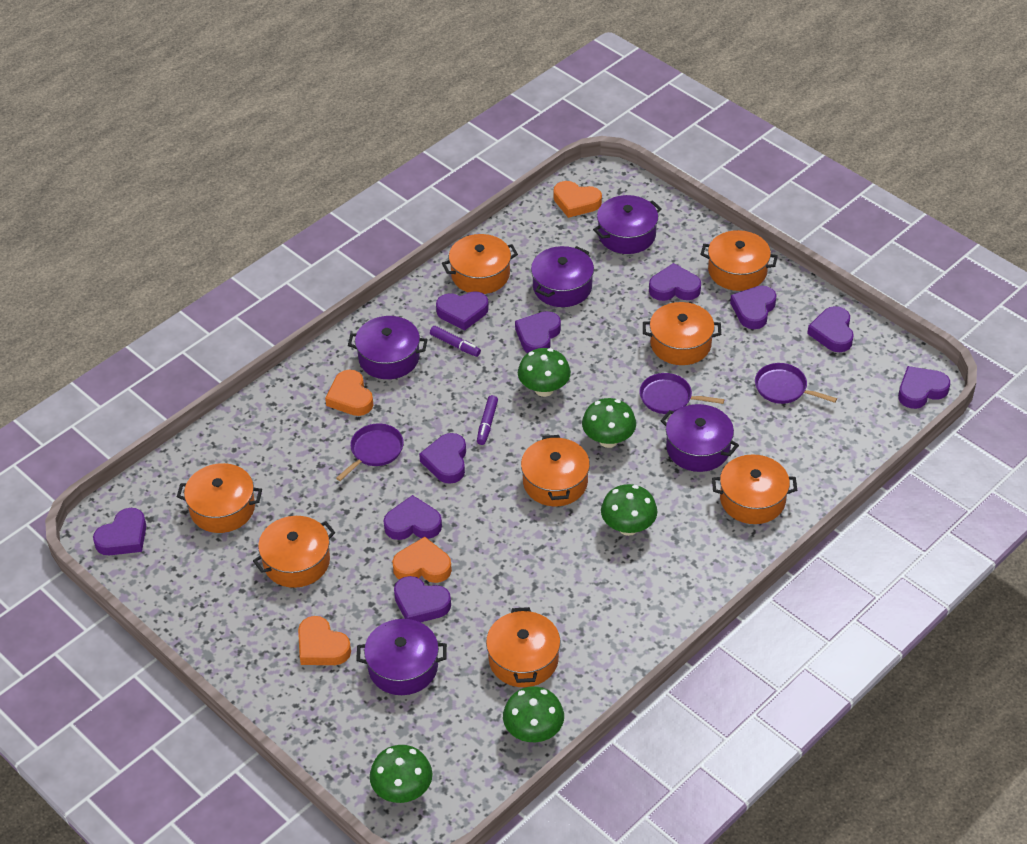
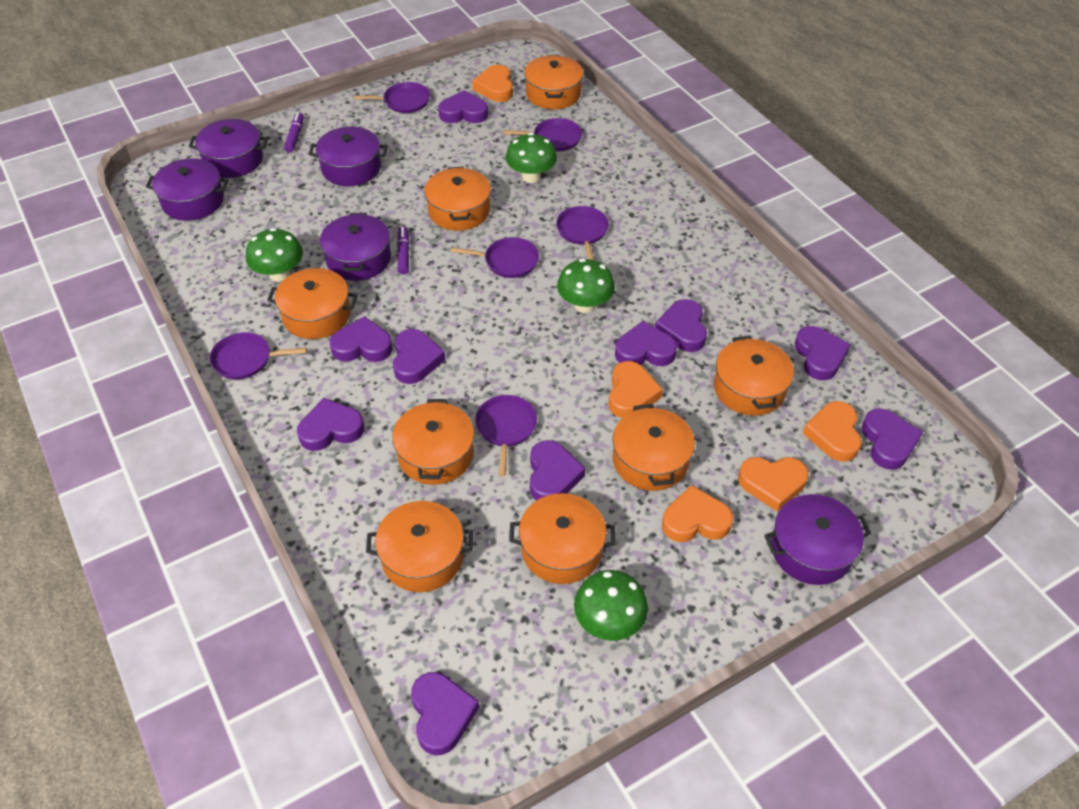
green mushroom: [370,745,432,803] [503,686,564,742] [518,348,571,397] [582,398,636,448] [601,484,657,536] = 5 -> [246,228,303,282] [506,133,557,183] [557,259,615,313] [574,570,648,641] = 4
orange heart: [298,616,351,665] [325,370,373,416] [392,537,452,583] [554,181,602,218] = 4 -> [472,65,513,102] [609,361,663,418] [662,485,733,542] [738,457,809,511] [803,401,862,462] = 5
purple pan: [336,424,404,481] [639,373,724,414] [755,363,837,404] = 3 -> [210,332,307,379] [353,82,430,113] [451,237,539,278] [475,395,537,476] [503,118,582,151] [556,206,609,260] = 6

